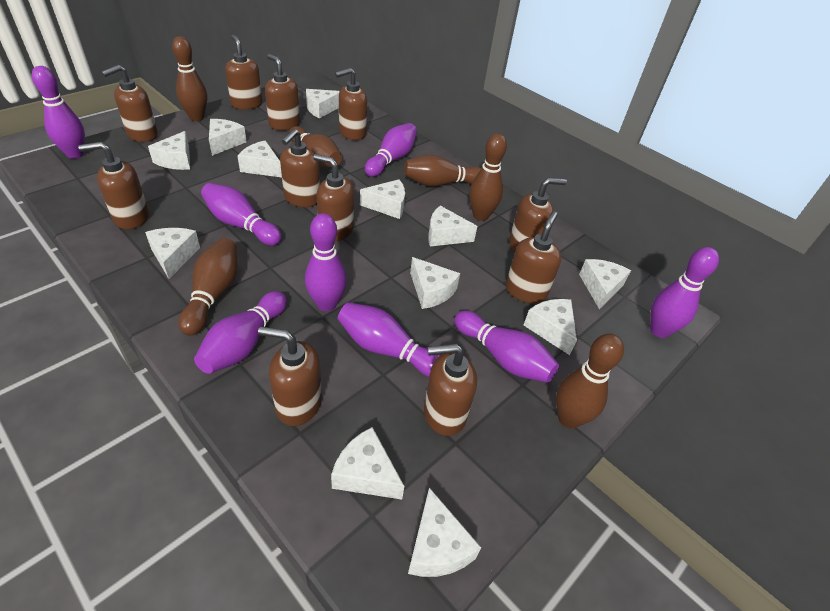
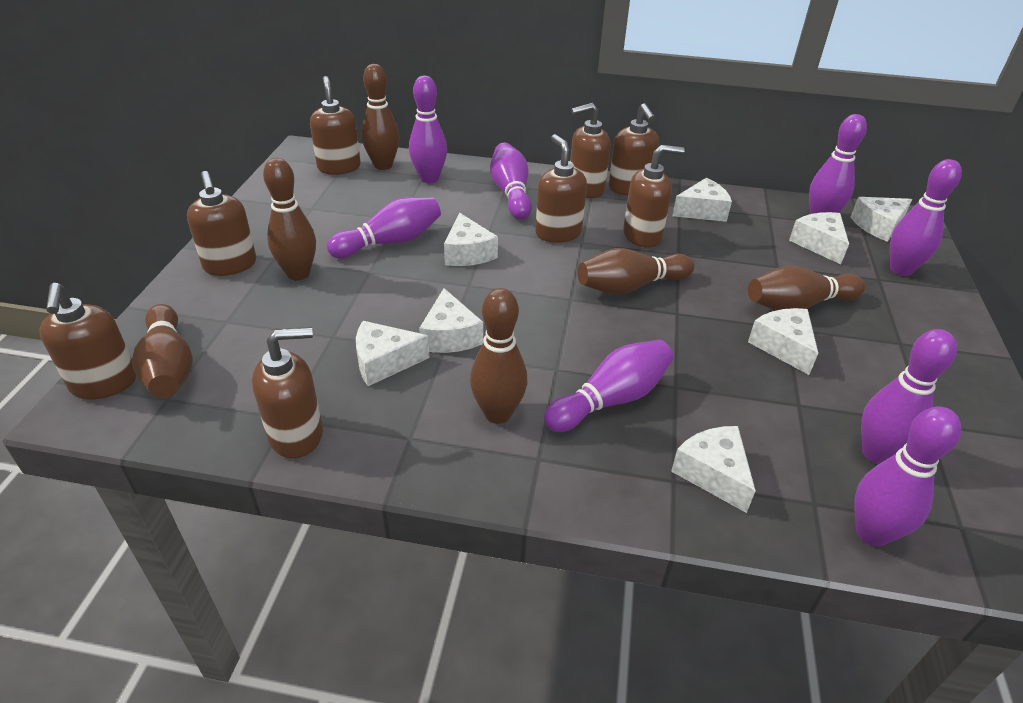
brown soap dispenser: [78,142,149,229] [102,65,158,142] [225,35,263,109] [258,326,322,426] [265,54,300,130] [280,129,320,207] [314,154,354,241] [335,68,367,140] [424,344,477,436] [506,211,562,303] [509,178,567,252] = 11 -> [39,283,136,400] [187,171,256,276] [252,327,323,458] [310,76,361,175] [535,134,587,243] [570,103,611,198] [609,103,659,195] [623,145,685,247] = 8
white cheese: [145,228,200,279] [148,131,190,170] [209,119,247,156] [237,141,282,177] [306,89,340,119] [331,427,404,499] [360,179,405,219] [408,487,482,577] [410,257,460,309] [428,206,477,246] [524,299,577,355] [579,259,631,309] = 12 -> [356,321,430,386] [419,288,483,353] [444,213,498,266] [671,426,756,513] [672,178,732,222] [748,308,818,375] [789,212,849,264] [851,197,912,242] = 8

